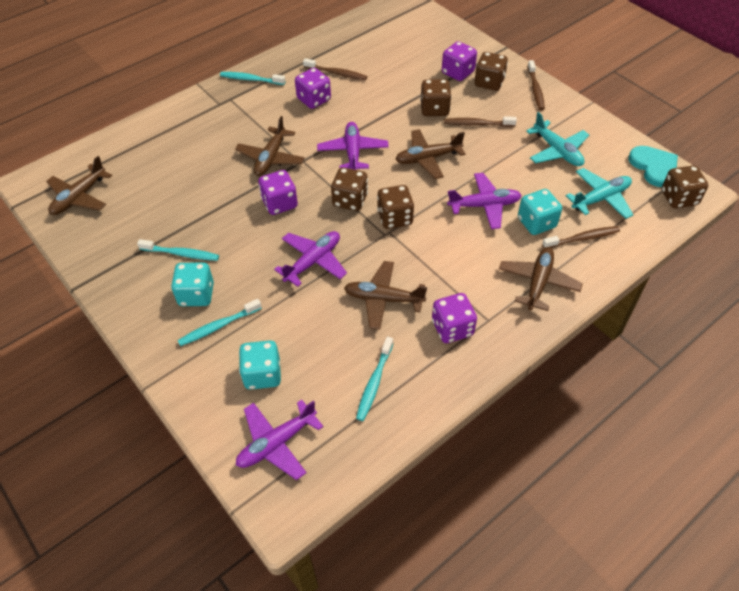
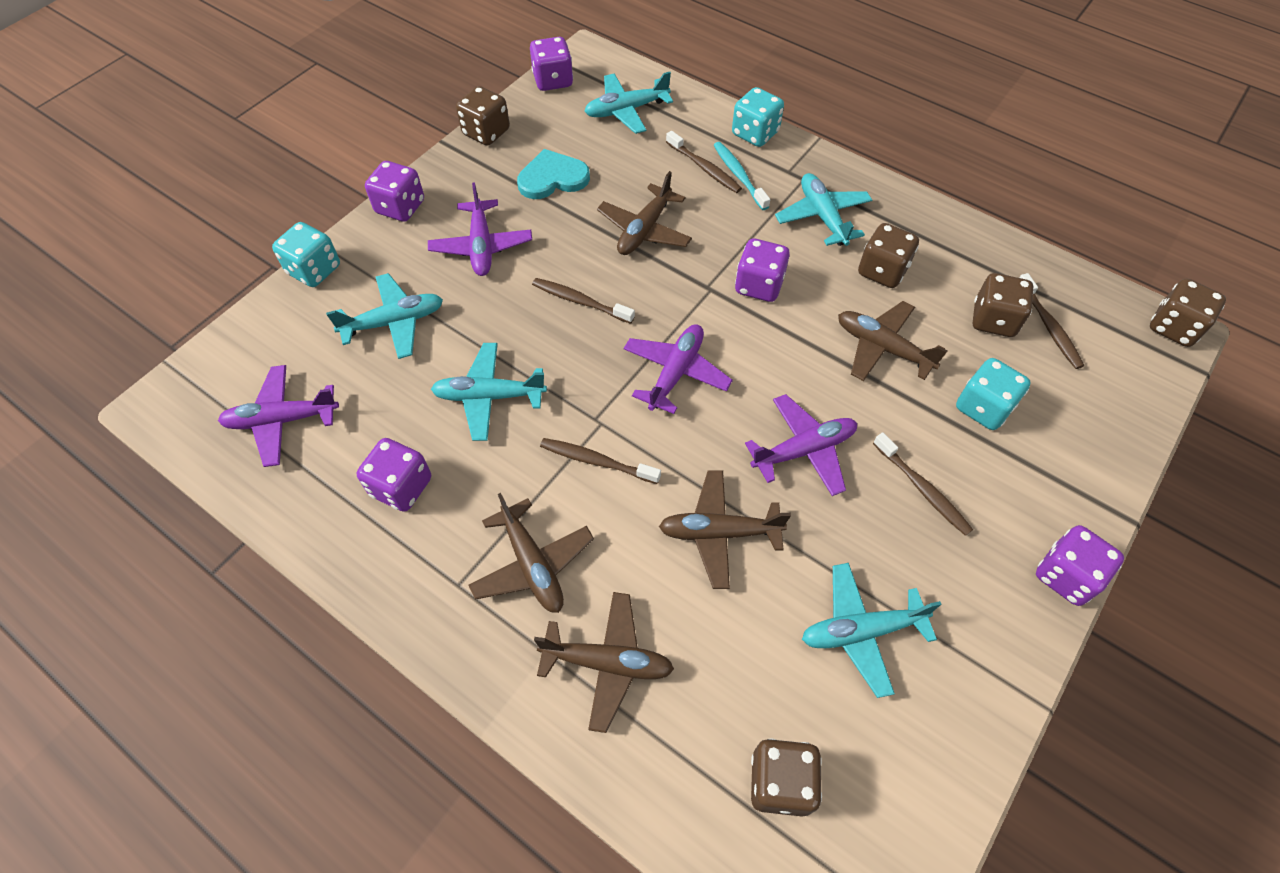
brown toothbrush: [303,58,367,80] [444,116,517,127] [527,60,545,110] [542,226,620,248] = 4 -> [532,278,635,324] [540,438,661,484] [666,131,742,193] [873,432,973,536] [1020,273,1084,369] = 5
purple dice: [258,170,298,215] [295,68,331,109] [432,293,477,343] [442,41,477,81] = 4 -> [357,438,431,512] [365,161,424,222] [530,37,573,91] [735,238,790,302] [1036,525,1124,606] = 5
turquoise plane: [526,112,589,166] [566,168,634,219] = 2 -> [326,273,443,359] [431,343,547,441] [584,72,673,134] [775,173,872,246] [802,563,942,698] = 5
turquoise toothbrush: [137,239,219,261] [177,299,262,346] [220,72,285,85] [356,336,394,421] = 4 -> [714,142,770,210] = 1

